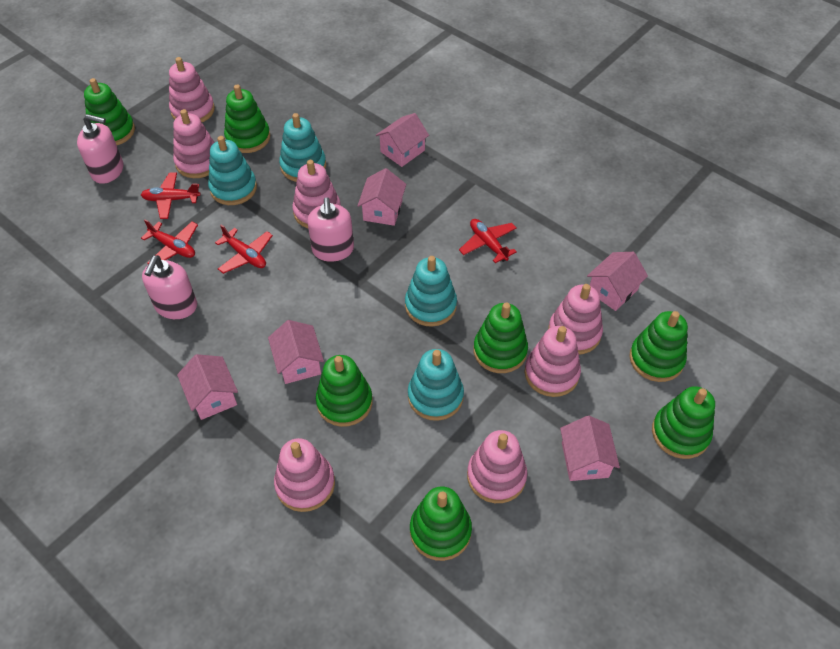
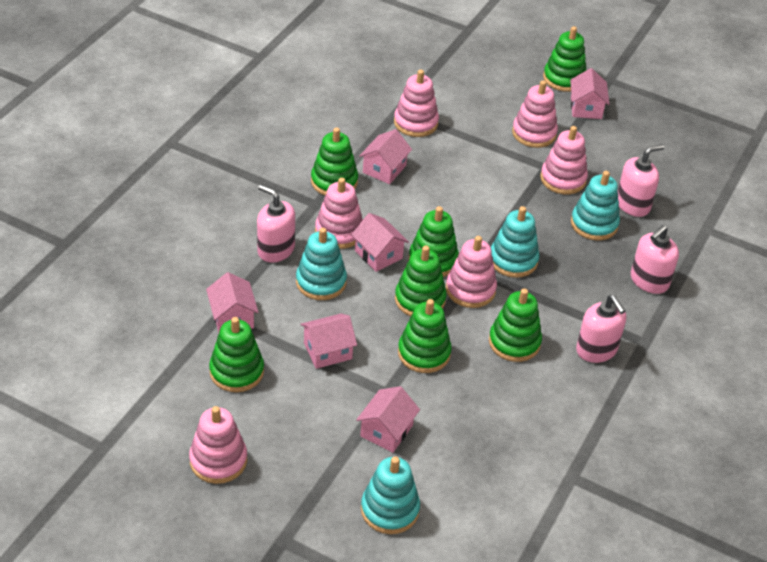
pink soap dispenser: [77,114,123,184] [142,255,197,319] [307,197,354,262] = 3 -> [257,185,295,262] [576,295,626,363] [618,144,664,217] [631,225,679,294] = 4
pink stacking toy: [169,57,215,123] [173,109,215,178] [274,438,335,512] [292,160,341,228] [467,430,527,503] [525,326,581,397] [548,284,603,354] = 7 -> [189,406,247,484] [315,178,363,249] [394,70,439,137] [446,236,497,308] [512,80,558,148] [540,126,588,194] = 6
red plane: [141,172,201,219] [141,219,198,264] [215,224,273,274] [459,219,517,263] = 4 -> none = 0

